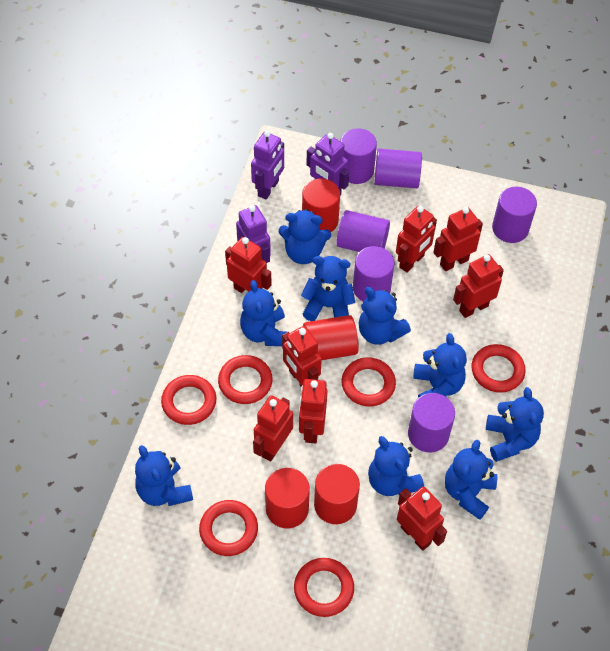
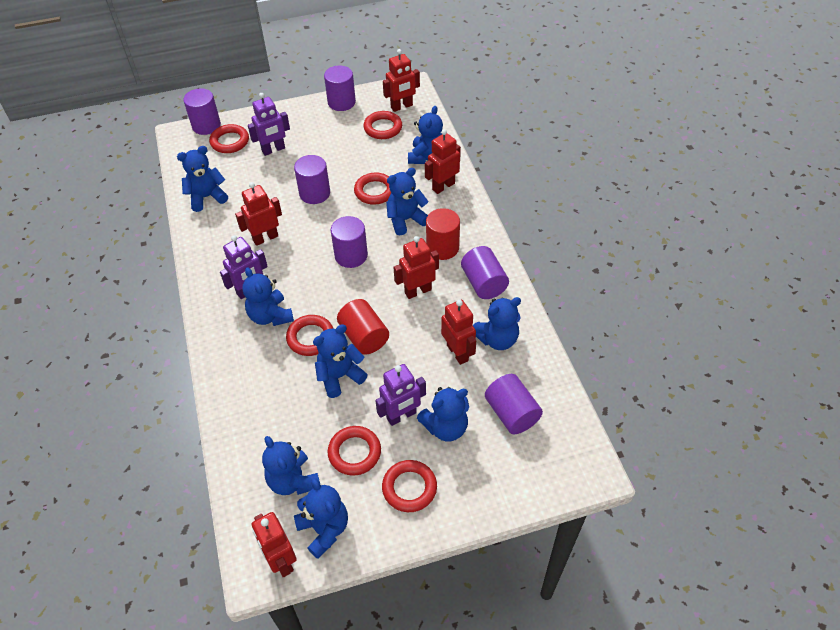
red cylinder: [265,468,310,528] [302,179,340,232] [303,315,359,360] [314,464,360,524] = 4 -> [337,299,389,355] [426,208,460,260] = 2
red robot: [225,237,272,293] [253,395,293,462] [282,326,322,387] [299,378,328,444] [396,206,437,272] [397,487,447,551] [433,207,483,271] [453,254,504,318] = 8 -> [235,182,282,246] [252,512,297,577] [383,49,420,112] [393,236,439,299] [425,129,461,194] [441,300,476,365] = 6

